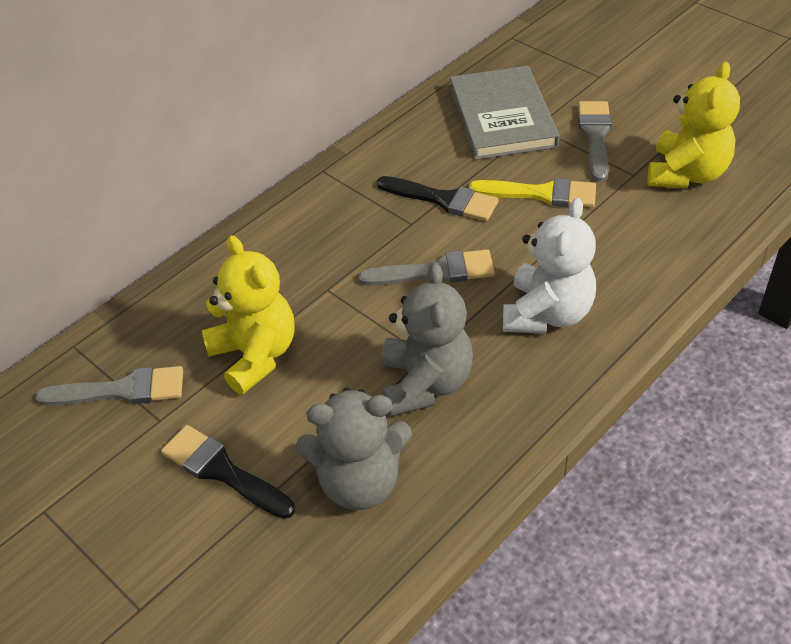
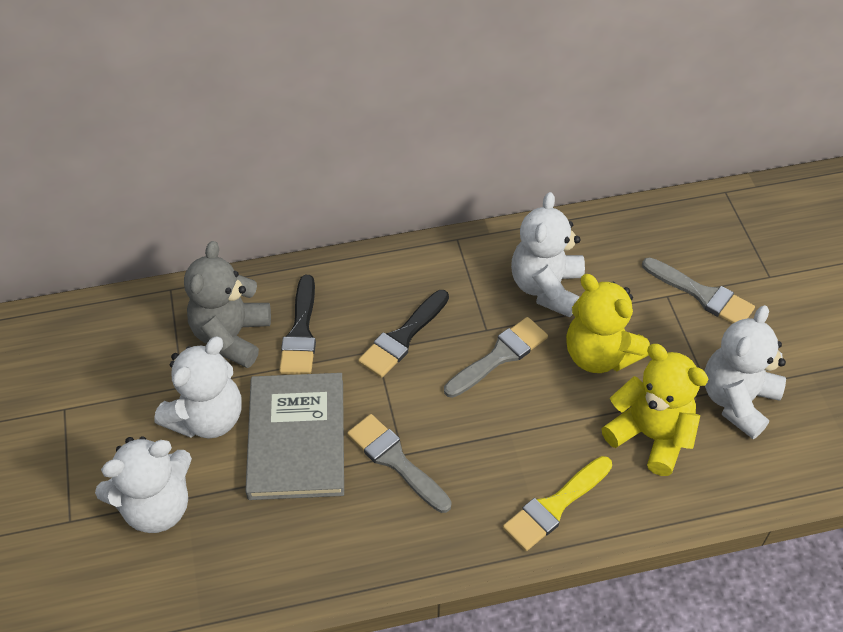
grey teddy bear: [296,388,412,510] [382,263,473,417] = 2 -> [184,241,271,368] = 1
white teddy bear: [503,198,596,334] = 1 -> [95,436,192,533] [154,337,241,439] [511,192,585,317] [705,305,786,439] = 4

